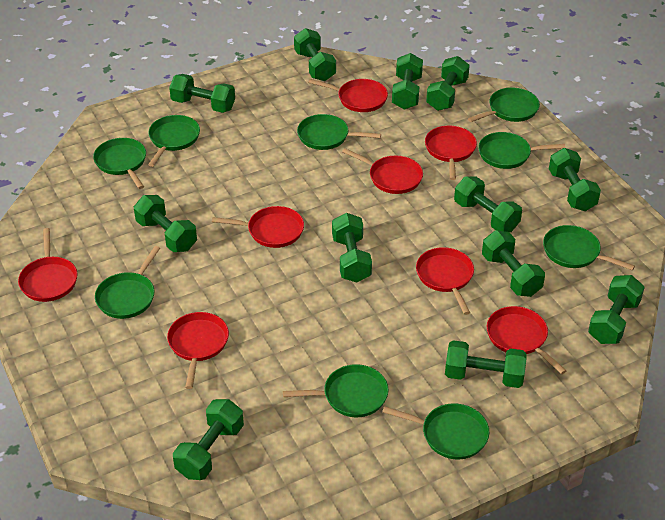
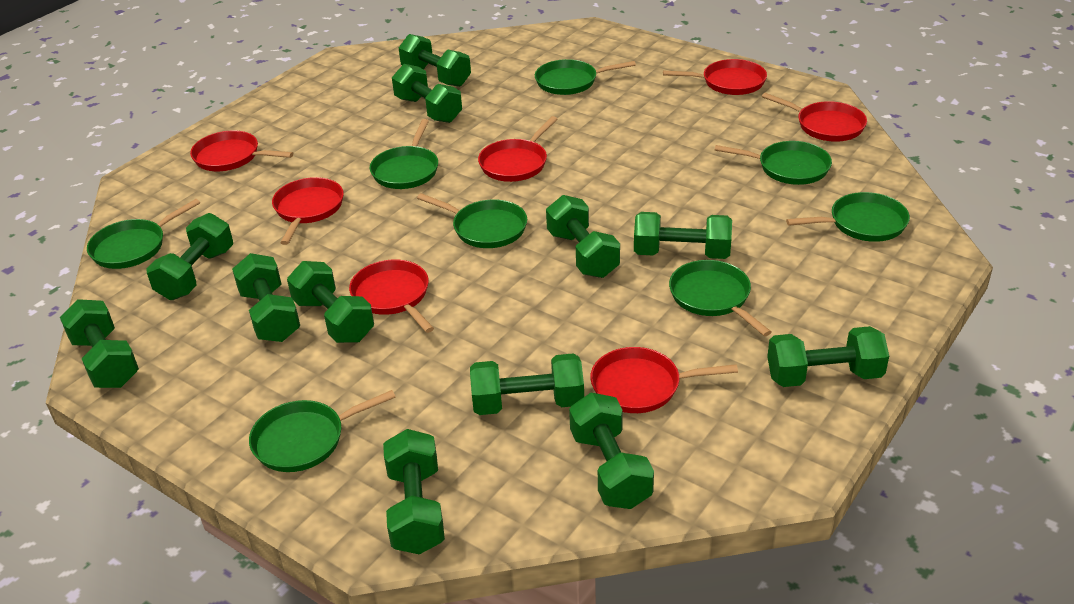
green pan: [93,138,146,189] [95,246,160,319] [148,115,200,167] [283,364,389,417] [297,114,381,150] [382,403,489,460] [468,88,540,122] [478,132,565,169] [543,225,635,270] = 9 -> [87,199,200,269] [249,390,396,472] [370,119,438,189] [417,193,527,248] [535,59,636,95] [669,260,771,336] [714,141,832,185] [786,192,910,242] = 8
red pan: [18,228,78,302] [167,312,229,389] [212,206,304,248] [308,79,388,112] [342,148,423,194] [416,247,474,315] [425,126,477,180] [487,306,567,374] = 8 -> [190,130,293,171] [272,177,344,245] [349,260,434,333] [478,116,557,182] [590,347,738,413] [663,59,767,95] [762,93,867,142] = 7

